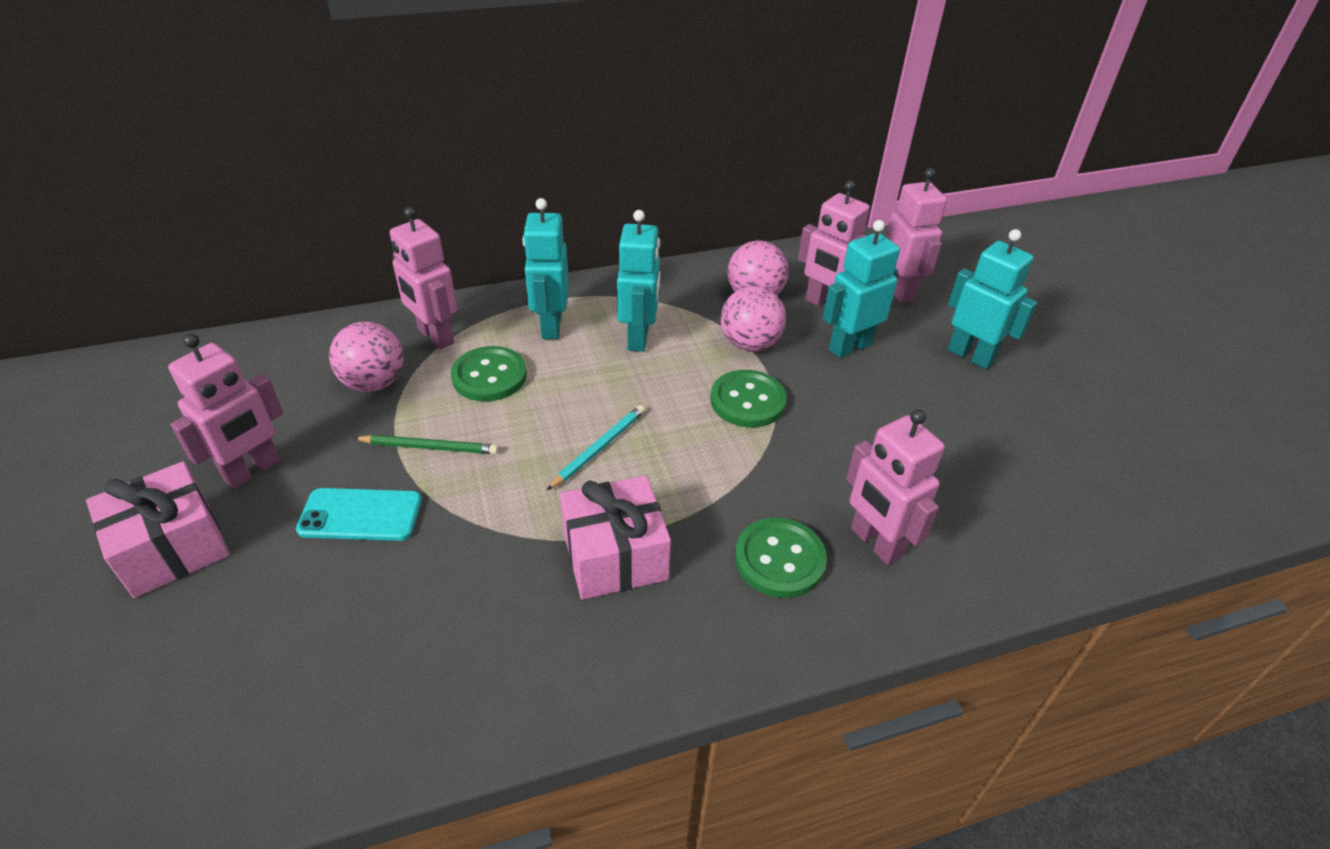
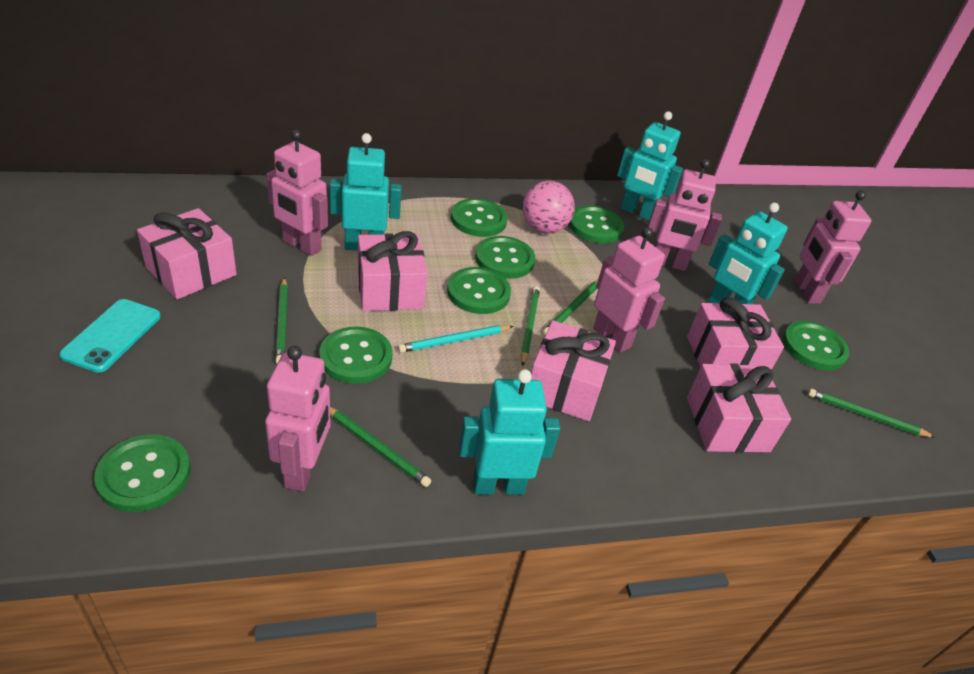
green button: [451,346,527,402] [710,370,787,428] [735,517,827,598] = 3 -> [94,434,190,512] [319,327,393,384] [447,267,511,314] [451,198,507,237] [475,236,535,279] [569,206,624,243] [783,321,849,370] = 7
green pencil: [354,435,499,454] = 1 -> [276,277,288,363] [330,407,431,487] [521,286,540,366] [543,280,598,335] [808,389,936,438] = 5
pink ball: [329,322,404,392] [721,286,786,352] [728,240,789,295] = 3 -> [522,181,575,234] = 1
pink gift: [86,461,230,598] [560,476,671,600] = 2 -> [137,208,237,299] [358,231,427,311] [531,320,616,421] [687,297,784,370] [687,363,791,453] = 5

